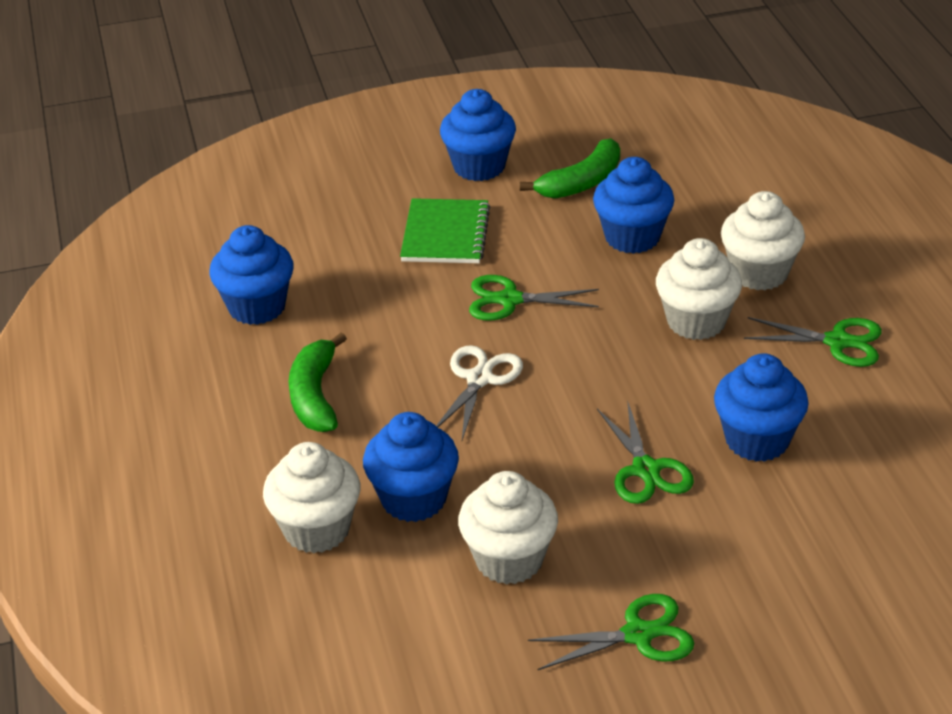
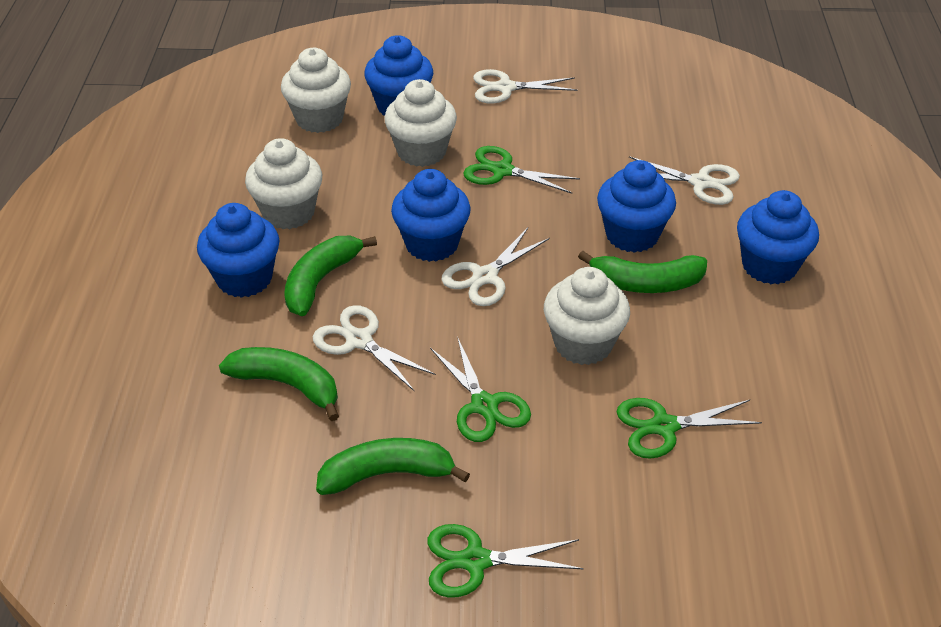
green banana: [288,333,347,432] [520,138,620,199] = 2 -> [219,347,339,421] [284,236,377,316] [316,438,470,495] [578,251,707,293] = 4
green notebook: [400,198,490,263] = 1 -> none = 0
white scissors: [436,345,523,440] = 1 -> [313,305,436,391] [442,228,550,306] [473,69,578,104] [629,156,740,205] = 4

